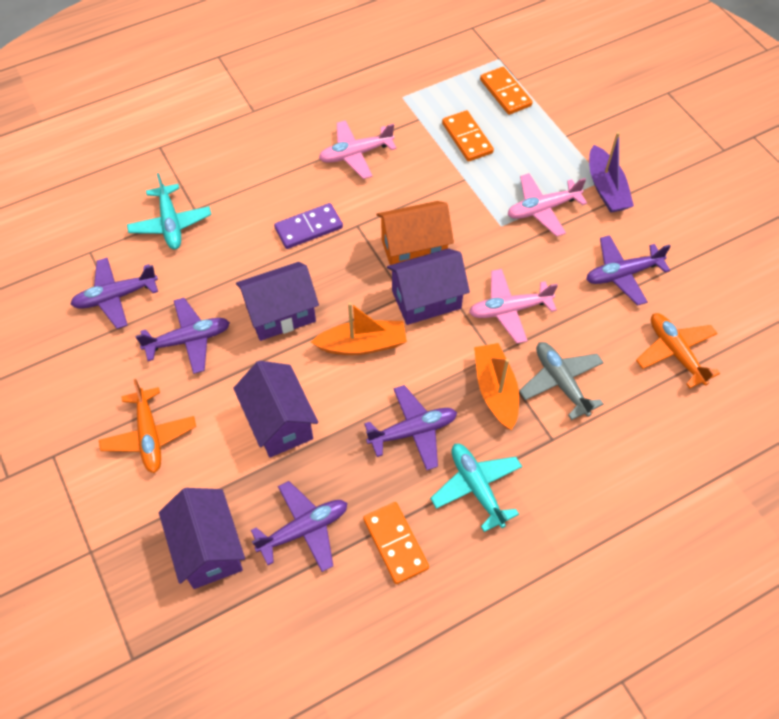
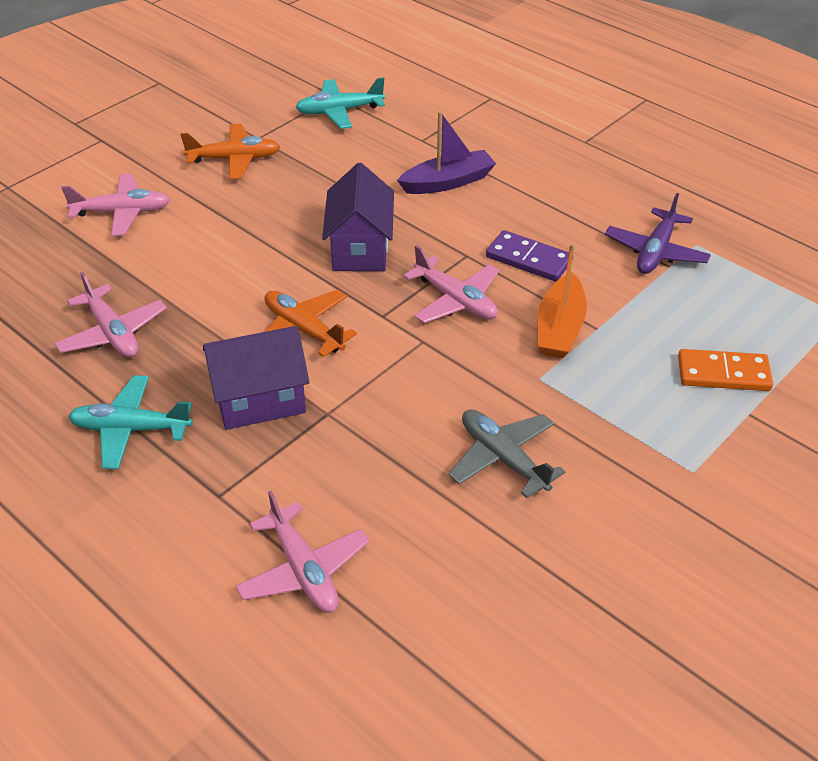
orange boat: [311,302,407,355] [474,343,519,430] = 2 -> [537,244,587,358] = 1
orange domino: [363,502,429,584] [442,110,494,162] [480,67,533,115] = 3 -> [678,349,773,391] = 1
orange house: [376,201,454,265] = 1 -> none = 0
pink plane: [319,120,396,179] [469,269,558,343] [508,173,587,237] = 3 -> [54,272,167,358] [61,174,170,236] [236,491,370,613] [403,245,500,323] = 4
purple house: [159,488,245,589] [233,361,318,458] [236,262,319,341] [387,248,470,325] = 4 -> [203,326,310,430] [322,163,394,271] = 2
purple plane: [70,258,158,329] [136,298,230,374] [251,481,347,572] [364,385,457,470] [586,235,671,306] = 5 -> [605,193,711,274] = 1

